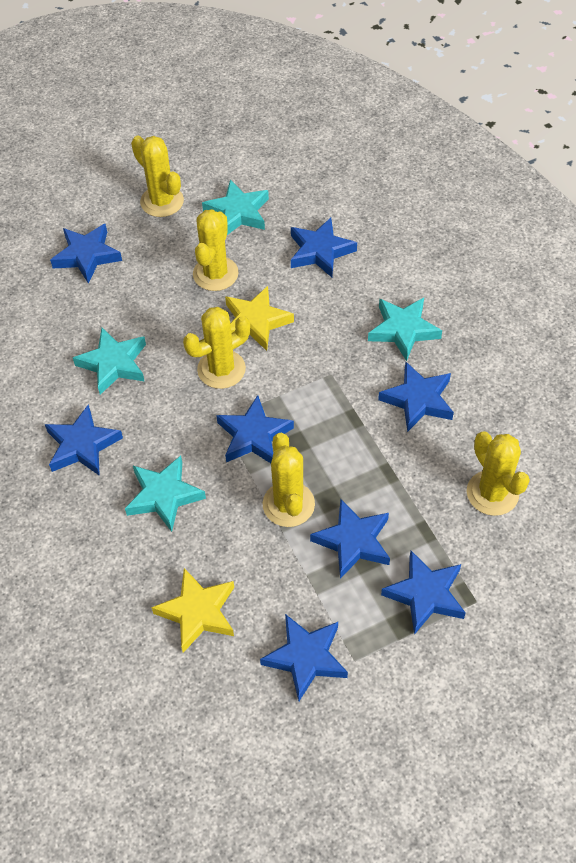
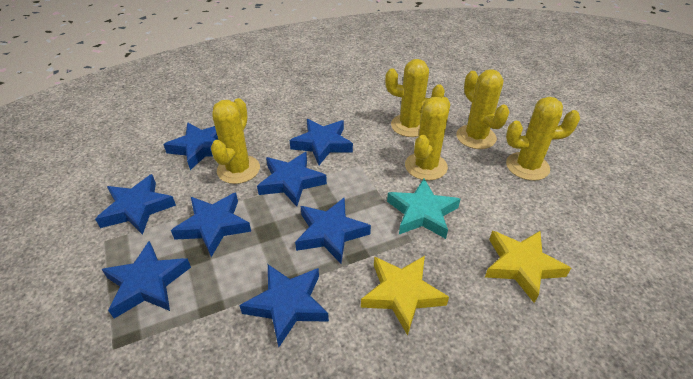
turquoise star: [73,328,146,395] [125,456,206,532] [202,180,269,235] [368,298,442,361] = 4 -> [387,179,461,239] = 1

